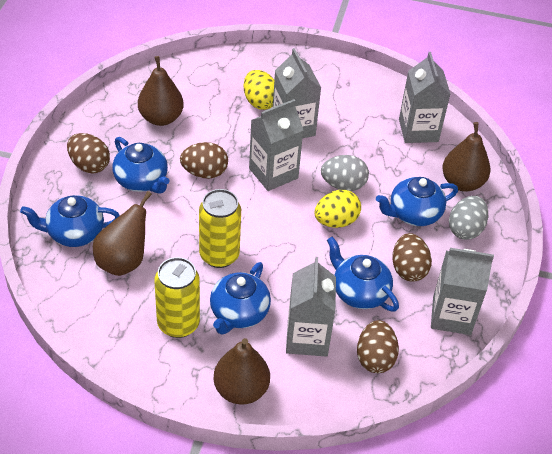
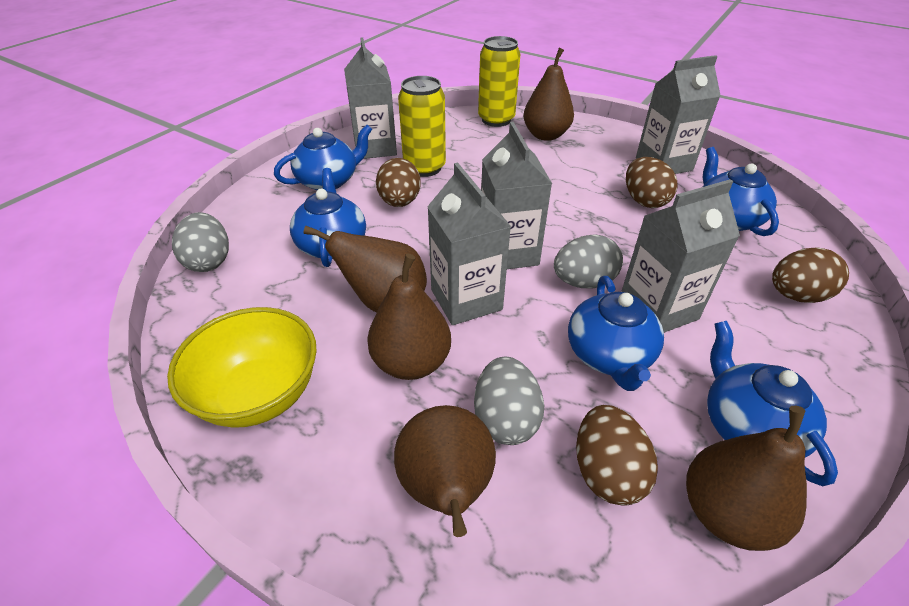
brown pear: [93,191,152,276] [138,56,183,126] [213,338,270,405] [442,122,490,192] = 4 -> [304,226,427,312] [367,254,451,380] [394,405,496,537] [524,48,574,141] [686,406,807,551] = 5
grey egg: [321,155,369,191] [449,196,488,240] = 2 -> [172,212,229,272] [474,357,544,445] [554,234,623,288] = 3
yellow bowl: none = 0 -> [167,307,317,428] = 1
yellow egg: [244,70,274,110] [315,190,361,228] = 2 -> none = 0

